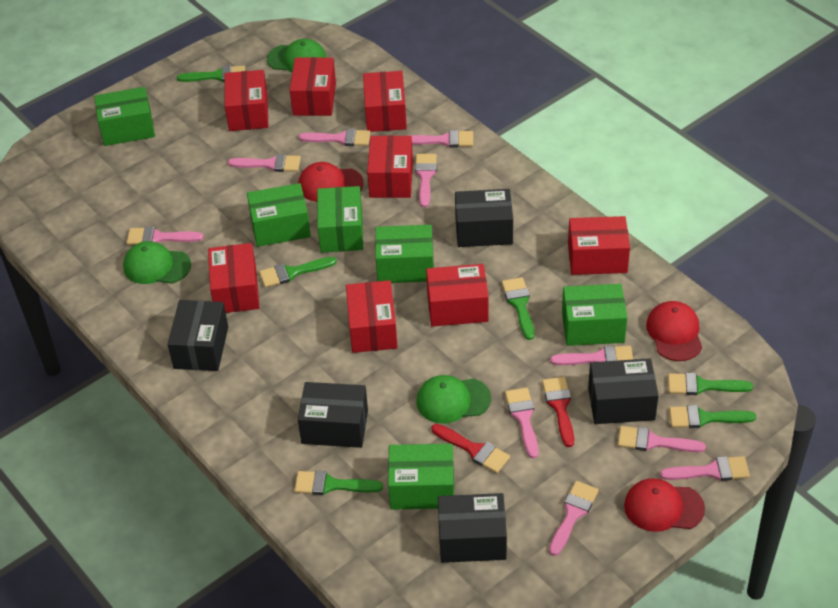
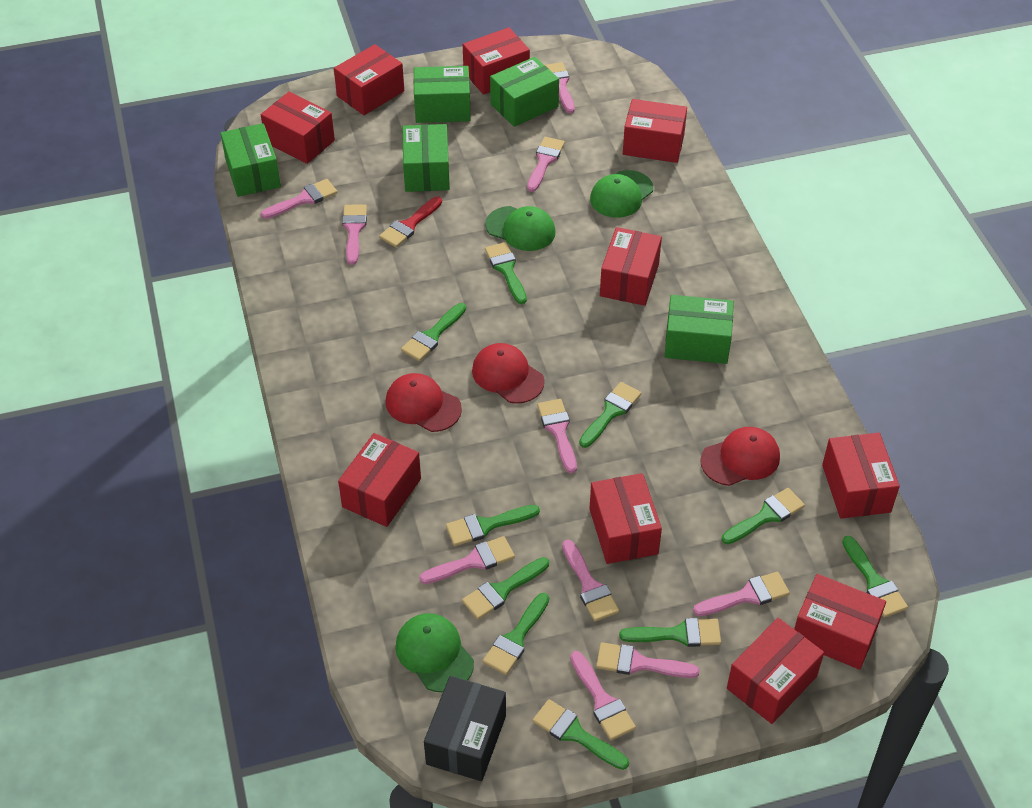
black box: [168,300,228,371] [298,382,368,448] [438,493,507,563] [455,189,513,247] [588,358,659,424] = 5 -> [424,676,506,781] = 1
green box: [94,87,155,146] [247,183,311,247] [317,186,363,253] [375,225,434,283] [388,444,454,510] [562,284,627,346] = 6 -> [220,123,281,197] [403,124,450,192] [414,66,471,123] [490,57,559,127] [664,295,734,364] = 5
green brush: [177,66,245,82] [259,257,337,288] [294,471,383,495] [502,277,535,340] [668,373,753,395] [669,405,756,428] = 6 -> [401,303,466,361] [446,505,540,546] [462,557,549,620] [483,593,549,675] [485,242,527,304] [533,699,629,770] [579,382,641,448] [619,618,721,647] [722,488,805,544] [842,536,908,618] = 10
red box: [208,243,259,313] [225,70,268,131] [290,57,336,116] [346,280,398,353] [363,71,407,132] [367,135,413,198] [426,264,489,326] [568,216,630,275] = 8 -> [261,92,335,164] [334,44,404,115] [338,433,421,527] [463,27,530,95] [589,473,662,564] [600,227,662,306] [623,99,687,163] [727,618,824,724] [794,574,886,670] [822,433,900,519] = 10
red brush: [432,424,510,473] [542,377,574,447] = 2 -> [379,197,442,247] = 1

